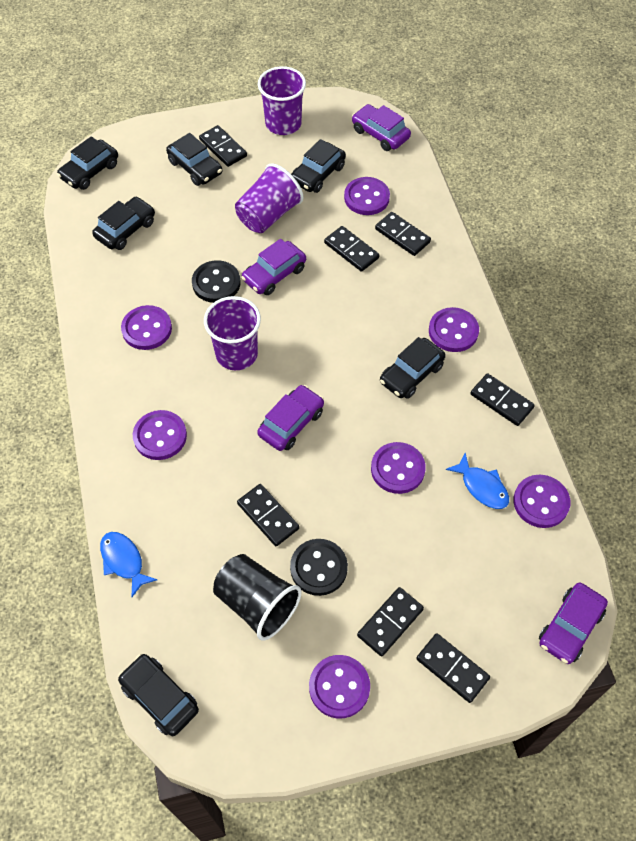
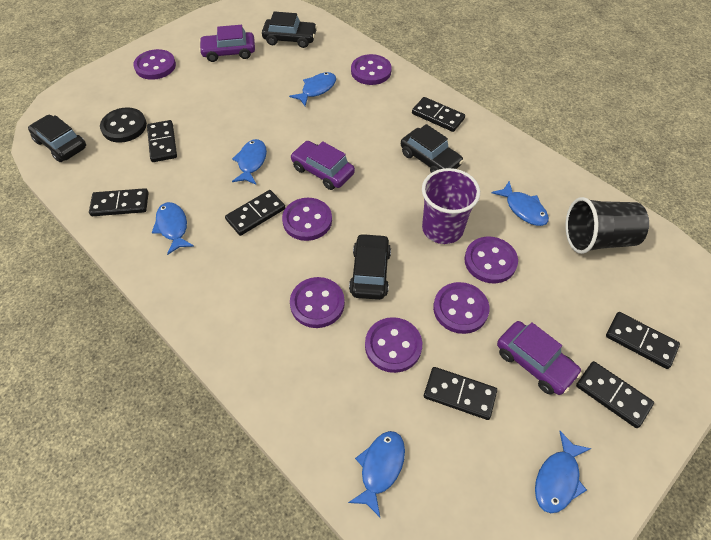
black button: [192,260,240,303] [290,539,348,596] = 2 -> [100,107,147,143] = 1
black car: [57,136,118,190] [92,197,155,250] [118,654,199,736] [166,133,222,186] [291,139,346,193] [380,337,446,399] = 6 -> [28,115,86,162] [262,11,317,48] [349,233,391,300] [401,124,464,173] = 4
blue fish: [100,532,157,597] [445,453,509,509] = 2 -> [152,202,194,255] [232,139,267,184] [289,72,336,106] [348,431,405,517] [491,181,549,226] [535,431,592,513] = 6
purple car: [241,239,306,295] [257,385,324,451] [352,104,411,151] [539,582,608,664] = 4 -> [199,25,255,62] [290,141,355,190] [497,321,582,395] = 3
purple cup: [204,296,261,370] [235,163,304,233] [258,66,306,135] = 3 -> [422,168,480,244] = 1

